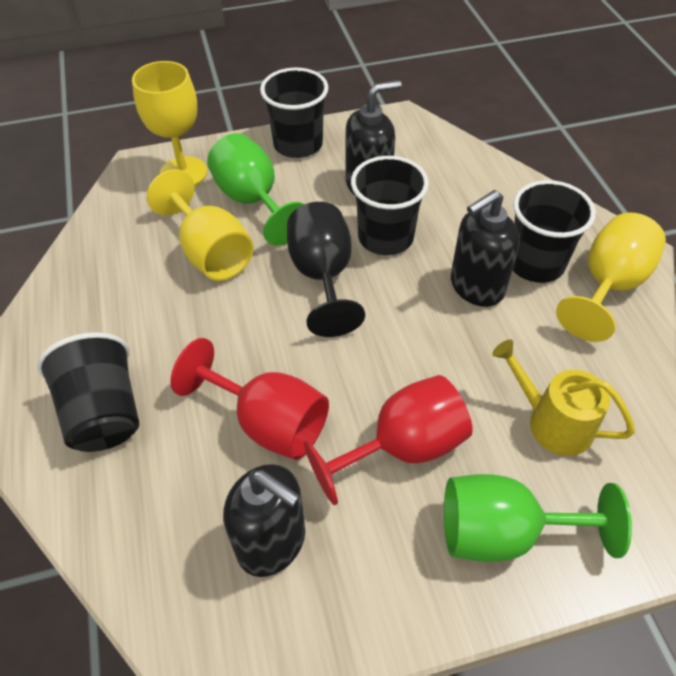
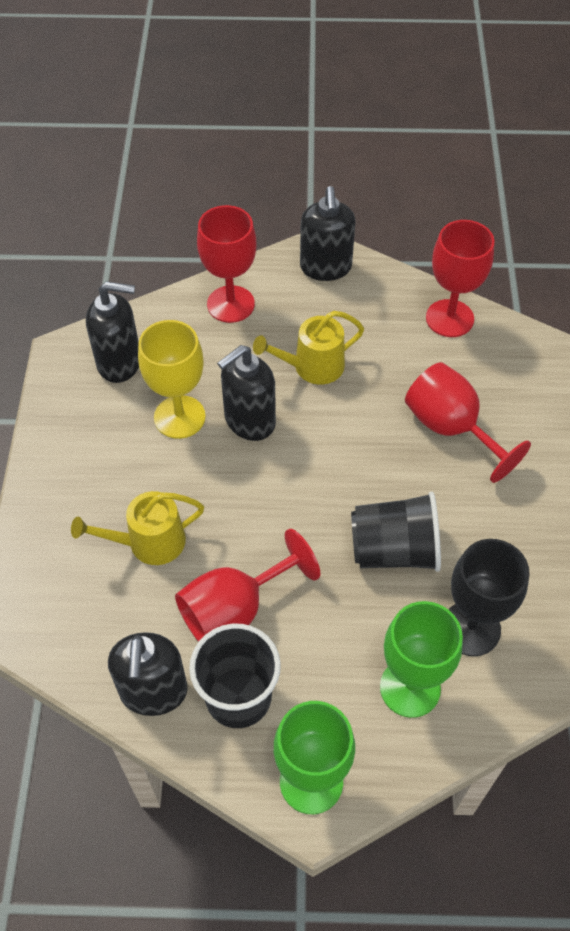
black cup: [37,332,139,452] [260,68,328,158] [351,156,429,255] [513,180,596,283] = 4 -> [189,624,281,728] [351,492,441,572] = 2
black soap dispenser: [223,464,305,577] [346,80,402,195] [451,190,520,307] = 3 -> [86,282,139,383] [108,632,188,716] [217,345,276,441] [300,186,356,281] = 4
red goblet: [171,338,329,460] [304,375,473,505] = 2 -> [175,529,320,642] [197,205,256,323] [405,362,531,483] [426,220,494,337] = 4
yellow goblet: [132,61,207,186] [147,169,254,281] [556,212,666,342] = 3 -> [138,320,206,439] = 1
yellow watering can: [492,339,635,456] = 1 -> [71,491,204,565] [253,311,364,385] = 2

